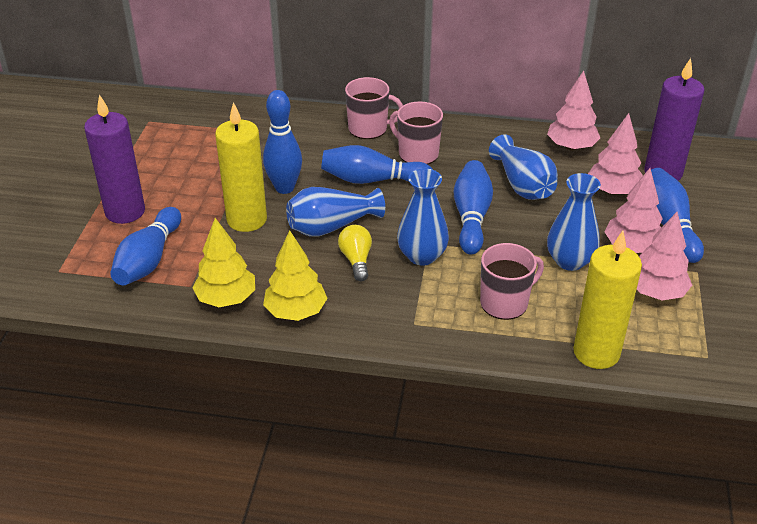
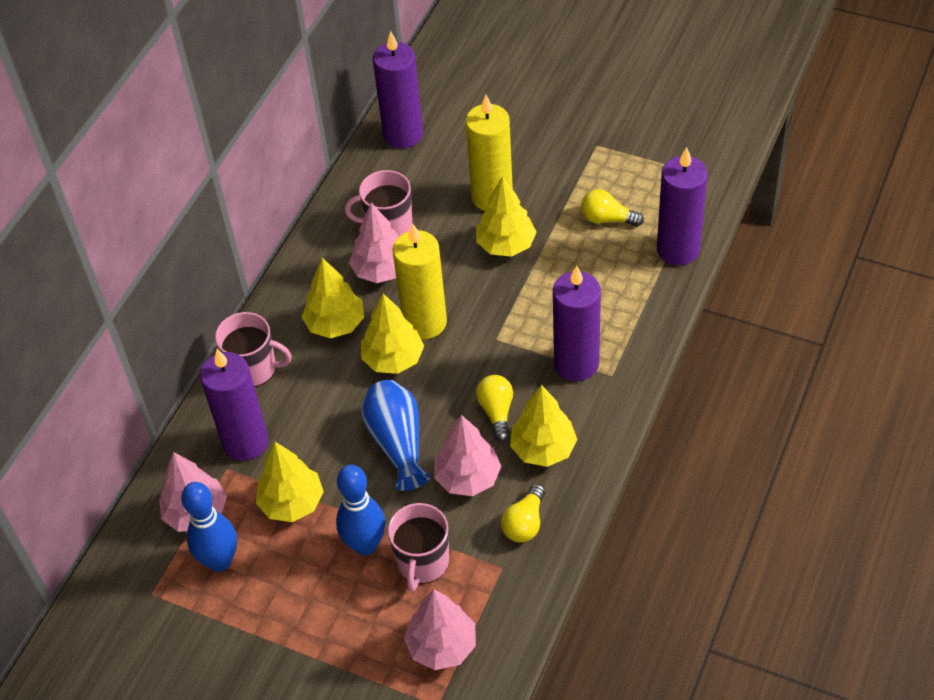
blue bowling pin: [110,207,181,285] [263,90,302,194] [321,145,433,184] [454,160,493,255] [651,168,704,263] = 5 -> [181,482,237,572] [336,465,385,555] = 2
blue vase: [286,187,385,237] [397,168,449,266] [489,134,558,200] [547,173,601,271] = 4 -> [361,380,430,491] = 1
purple candle: [84,94,145,224] [644,58,704,181] = 2 -> [200,349,268,461] [373,31,423,148] [553,265,601,381] [657,147,708,265] = 4
yellow light bulb: [338,225,372,281] = 1 -> [476,375,513,442] [501,484,545,543] [581,189,644,227] = 3
yellow tree: [192,218,255,307] [263,230,327,321] = 2 -> [256,442,324,522] [302,257,364,338] [361,293,424,374] [476,176,537,257] [510,385,577,467] = 5

